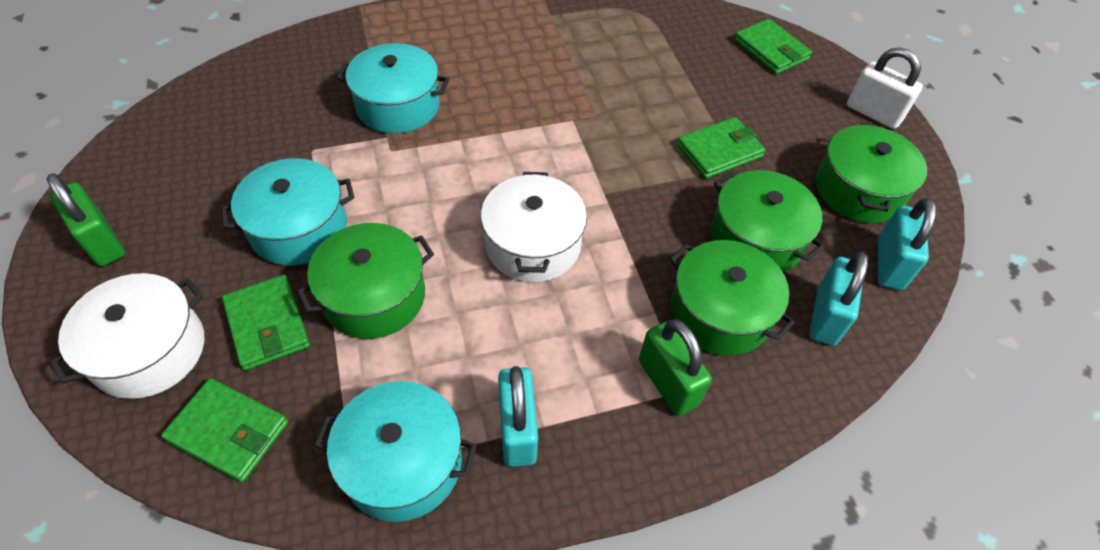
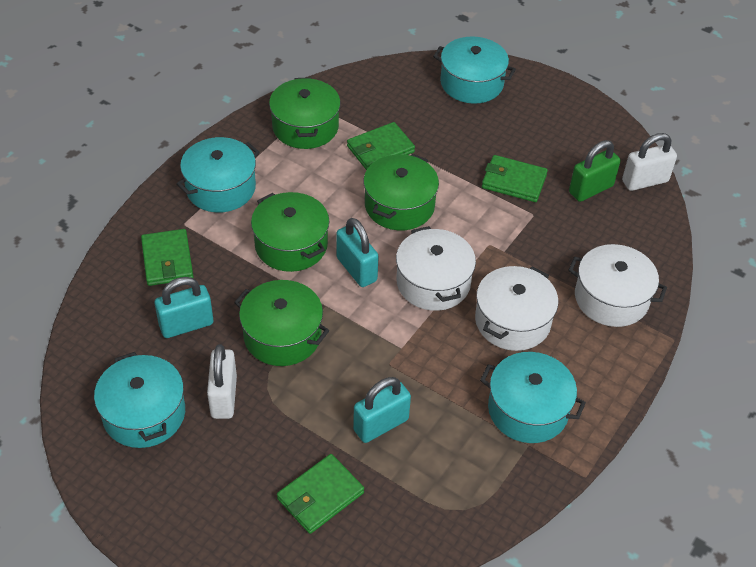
green padlock: [47,173,125,267] [639,319,712,416] = 2 -> [569,140,620,202] = 1
turquoise pot: [221,158,354,266] [314,381,477,522] [337,43,449,134] = 3 -> [94,352,185,448] [176,137,260,212] [433,36,516,104] [480,352,586,443] = 4
white padlock: [847,48,923,129] = 1 -> [207,344,237,419] [622,133,677,191] = 2
white pot: [49,273,204,399] [481,172,587,282] = 2 -> [396,226,476,311] [475,266,558,351] [568,244,667,327] = 3

